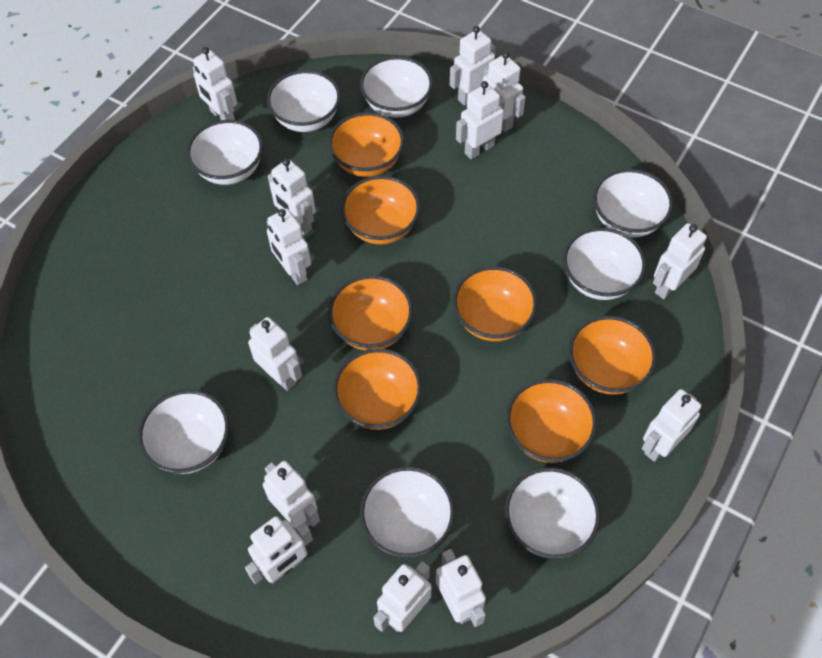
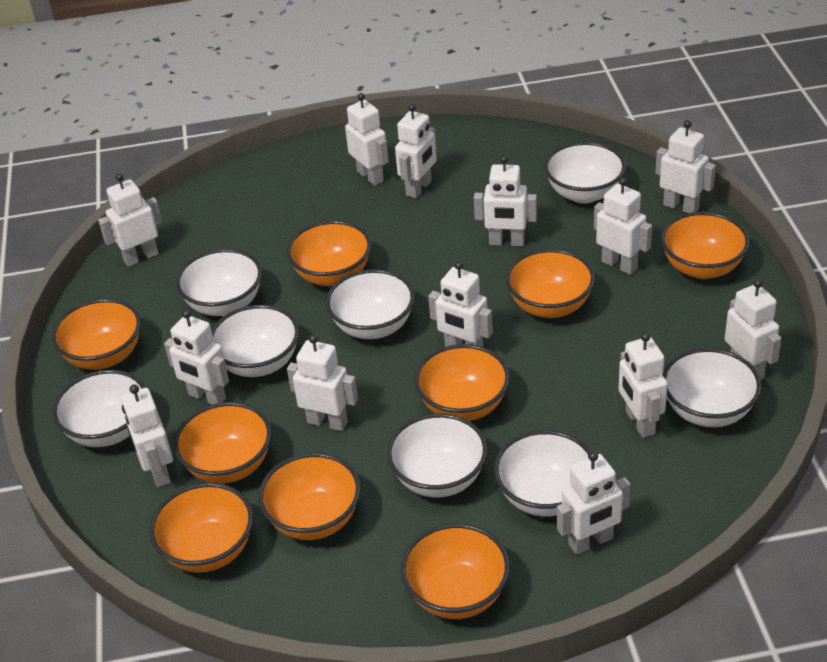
orange bowl: [328,112,404,177] [328,275,413,350] [333,349,422,430] [341,176,420,244] [453,266,537,341] [506,379,597,463] [569,316,656,395] = 7 -> [51,299,141,370] [149,483,253,573] [174,402,271,484] [258,453,361,540] [287,221,371,286] [401,524,510,619] [414,344,510,421] [506,249,595,318] [661,212,750,279] = 9

